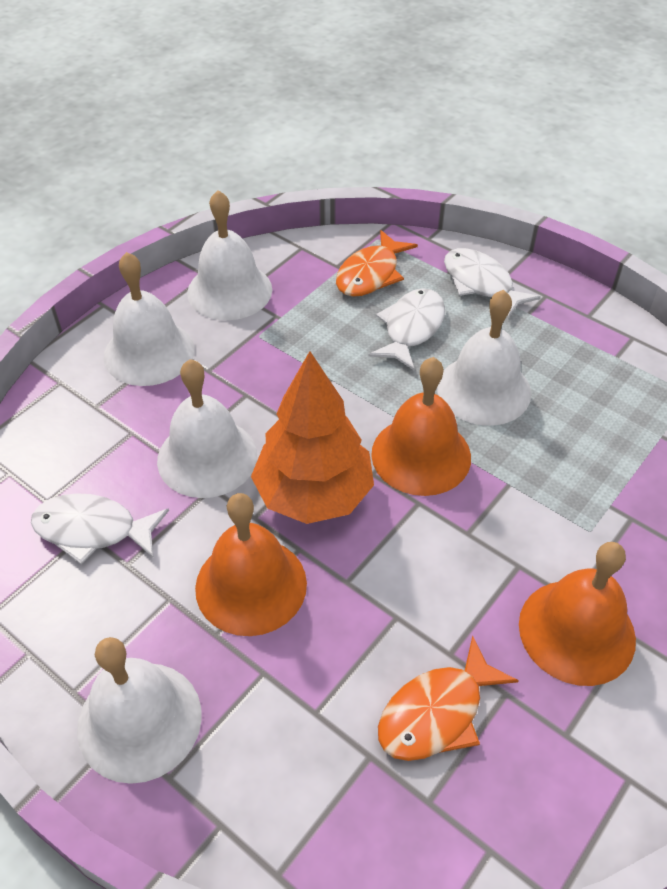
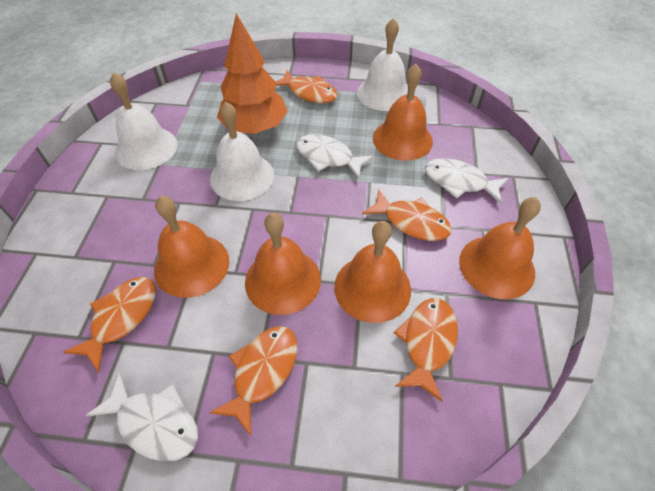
orange bell: [195,493,307,636] [371,357,471,496] [519,542,636,686] = 3 -> [154,196,229,298] [245,213,321,315] [334,221,411,323] [373,64,433,161] [459,197,541,299] = 5
orange fish: [336,230,418,297] [378,635,519,761] = 2 -> [63,277,156,372] [209,326,297,436] [275,70,338,103] [362,189,452,241] [394,298,458,402] = 5
white bell: [77,637,202,784] [104,252,195,386] [157,359,257,498] [187,190,272,320] [437,290,531,426] = 5 -> [110,72,177,170] [210,102,274,201] [357,18,408,111] = 3

